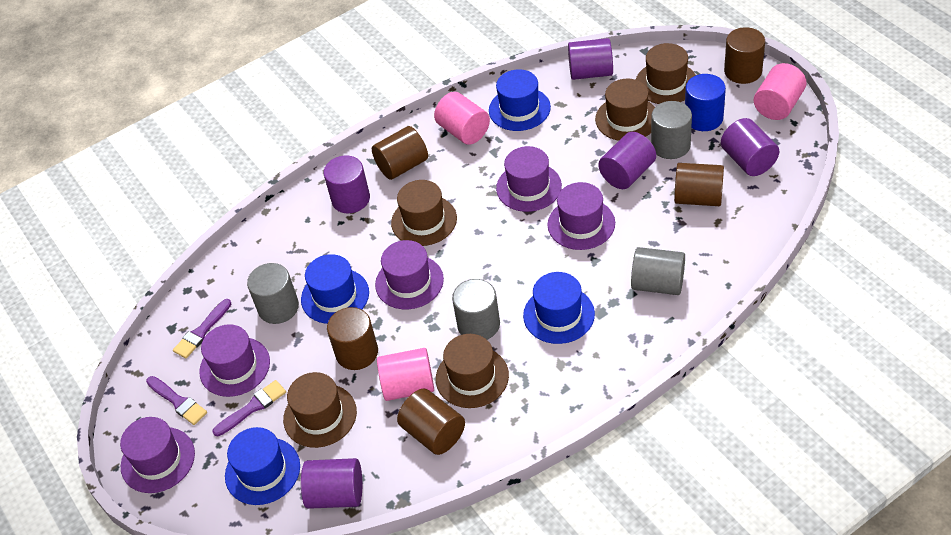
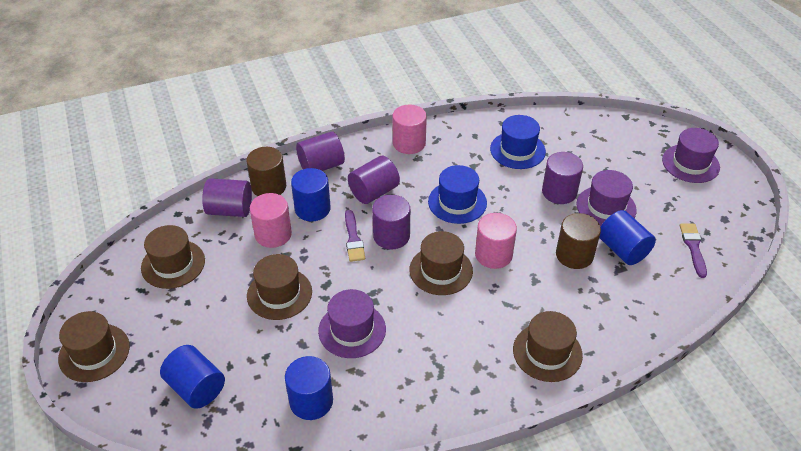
blue cylinder: [685,74,726,131] = 1 -> [160,345,225,409] [285,356,333,420] [291,168,331,221] [599,210,656,265] = 4
blue hat: [225,427,300,505] [301,254,369,324] [489,69,551,131] [523,272,595,344] = 4 -> [428,165,487,224] [490,115,546,169] = 2
brown cylinder: [327,307,378,370] [372,126,428,180] [397,389,465,455] [674,163,724,206] [724,27,765,84] = 5 -> [246,147,286,196] [556,213,601,269] = 2
grey cylinder: [247,263,299,324] [452,279,500,340] [631,247,685,295] [651,101,692,159] = 4 -> none = 0
purple brush: [146,376,207,425] [173,299,231,358] [212,380,286,436] = 3 -> [345,210,365,262] [680,224,707,278] = 2
purple hat: [120,417,195,493] [199,324,270,397] [375,240,444,309] [496,146,562,212] [547,182,615,250] = 5 -> [318,289,386,358] [576,170,637,227] [662,128,720,183] = 3

